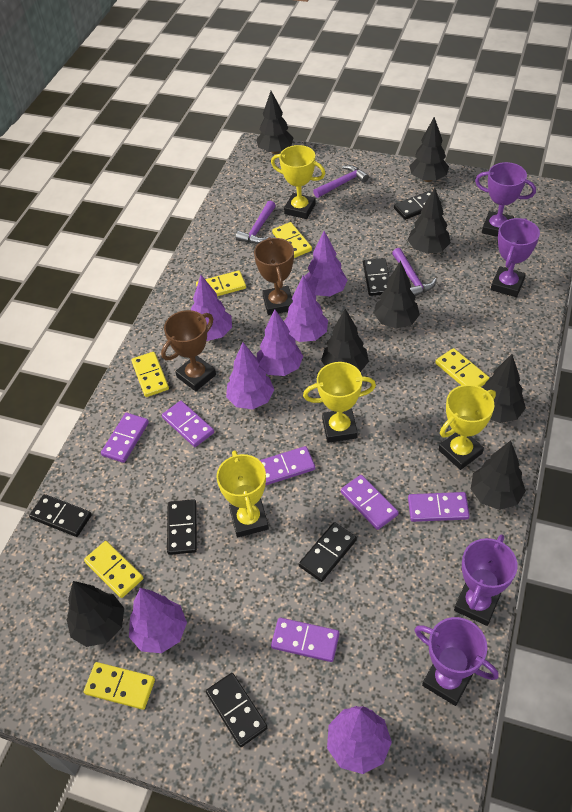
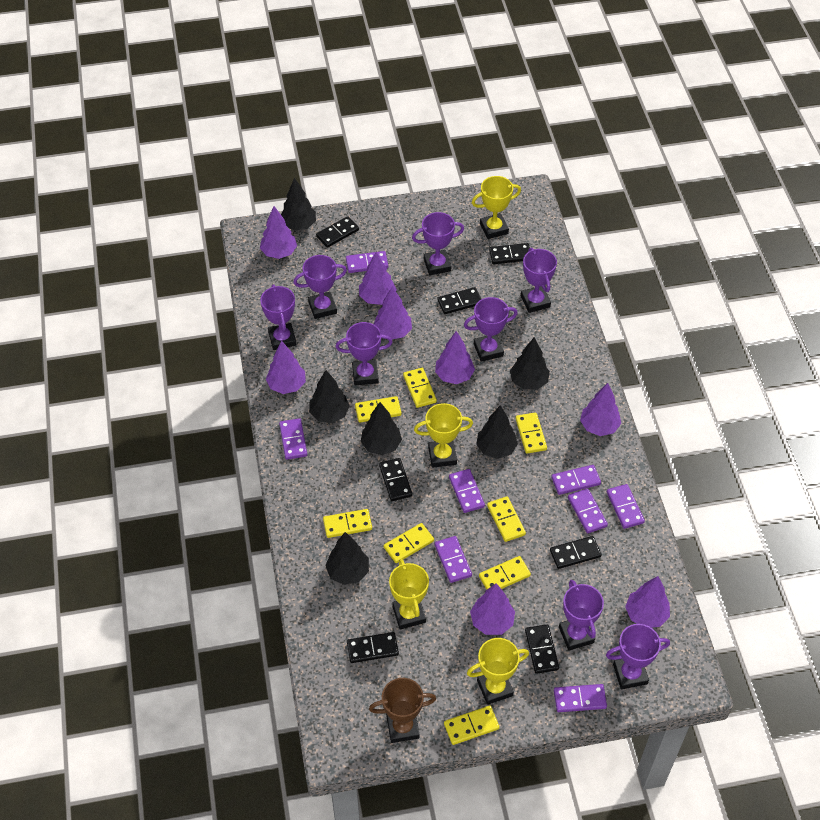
black domino: [29,494,92,537] [167,499,197,555] [206,673,268,747] [299,522,357,582] [363,258,390,296] [394,190,442,220] = 6 -> [316,216,359,248] [347,632,399,663] [379,458,412,501] [437,287,481,314] [489,243,530,264] [525,624,559,674] [550,536,602,569] = 7
black tree: [67,581,124,647] [256,91,293,154] [321,309,369,372] [374,261,420,329] [408,188,451,254] [409,117,449,182] [471,440,526,510] [483,354,526,423] = 8 -> [281,178,316,231] [309,370,350,423] [325,532,369,585] [361,402,402,455] [476,405,518,459] [510,337,550,390] = 6
brown trophy: [161,310,216,391] [254,237,294,315] = 2 -> [369,678,436,743] = 1
purple domino: [101,413,149,463] [162,401,214,447] [260,446,315,486] [271,618,339,662] [341,475,399,530] [408,492,470,522] = 6 -> [279,418,307,460] [346,251,388,273] [435,536,472,583] [449,469,485,513] [551,465,601,495] [554,684,607,712] [568,488,608,533] [607,484,645,529] = 8
purple hammer: [236,201,276,244] [313,165,369,198] [392,248,437,296] = 3 -> none = 0
purple tree: [129,588,187,653] [191,275,232,341] [226,343,274,409] [257,309,303,376] [284,276,328,342] [304,231,347,297] [327,706,392,774] = 7 -> [260,206,297,259] [266,340,306,394] [359,252,397,305] [374,286,412,339] [435,331,475,384] [470,583,515,635] [580,383,621,436] [625,576,670,628] = 8
purple trophy: [414,617,499,706] [454,535,517,626] [475,162,536,237] [491,218,540,297] = 4 -> [260,284,297,350] [293,255,347,319] [335,322,393,385] [412,212,464,275] [464,297,518,362] [521,248,557,313] [559,580,604,651] [606,624,670,689] = 8
yellow domino: [84,541,143,598] [84,662,155,710] [131,352,169,397] [196,270,246,296] [272,222,312,258] [435,348,490,387] = 6 -> [323,509,372,538] [355,396,402,423] [384,523,434,563] [403,368,437,408] [444,706,499,745] [479,556,531,590] [487,496,526,542] [515,413,547,454] = 8

